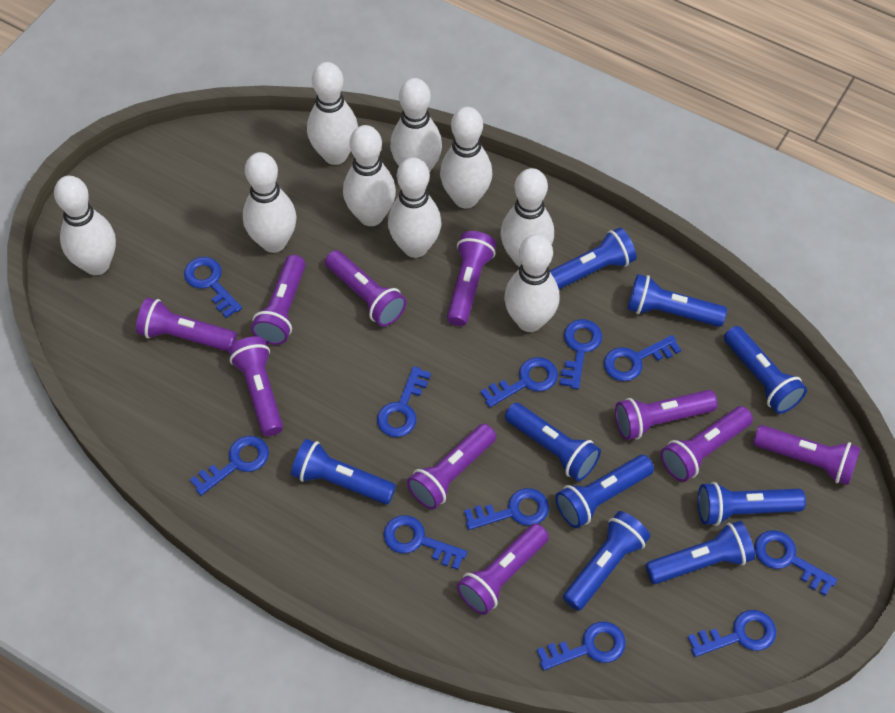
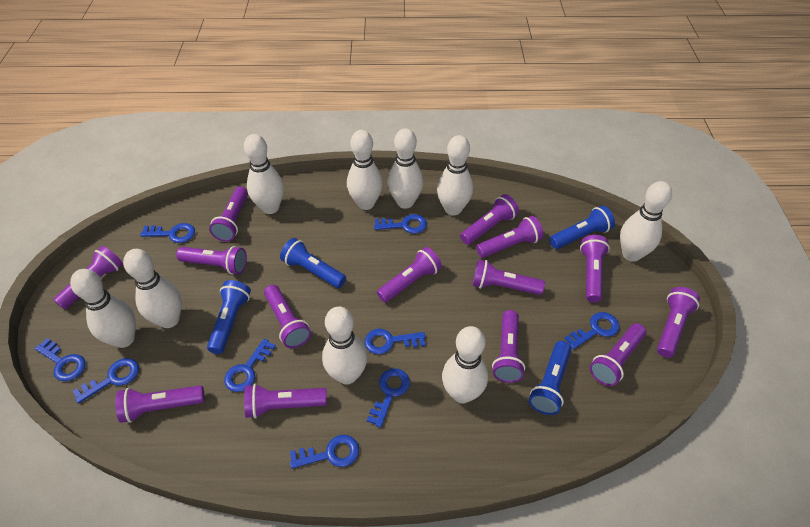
blue flashlight: [291,439,396,504] [505,403,601,481] [550,228,637,289] [555,455,654,528] [563,511,650,611] [627,274,727,327] [645,521,755,584] [698,482,806,526] [724,326,807,414] = 9 -> [207,280,251,354] [280,238,346,288] [529,341,571,415] [549,206,615,249] = 4
blue key: [184,257,242,318] [190,436,269,496] [377,366,431,437] [383,515,467,570] [464,488,549,530] [480,357,558,407] [537,622,626,670] [560,319,602,389] [604,335,681,381] [688,610,776,657] [754,530,837,596] = 11 -> [35,338,86,381] [73,358,139,404] [140,223,195,243] [224,339,276,392] [290,435,359,469] [364,329,425,354] [367,368,410,427] [374,214,427,234] [564,312,619,349] = 9
purple flashlight: [136,298,237,352] [228,337,283,436] [251,255,306,345] [325,250,406,327] [407,424,496,509] [447,231,496,326] [457,523,549,615] [615,390,718,440] [661,406,753,482] [753,425,861,485] = 10 -> [53,246,123,310] [115,385,205,423] [176,246,247,275] [209,186,248,241] [244,384,327,419] [264,285,311,348] [377,247,442,303] [460,194,519,245] [473,260,545,295] [476,216,544,258] [492,310,525,383] [580,235,610,302] [590,323,646,386] [657,287,700,358] = 14

